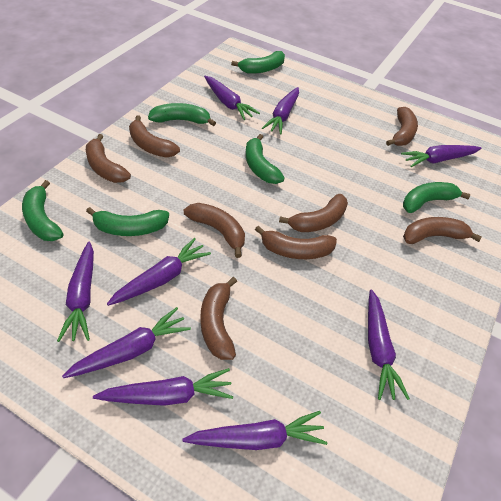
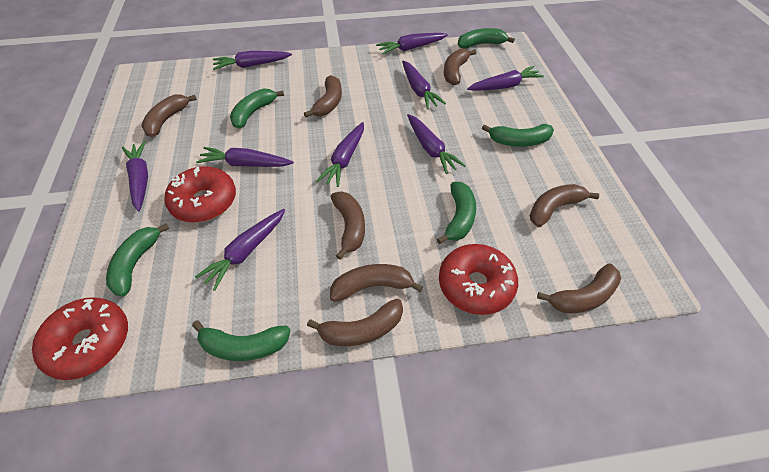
red donut: none = 0 -> [32,297,128,380] [164,167,236,222] [439,244,518,315] = 3

